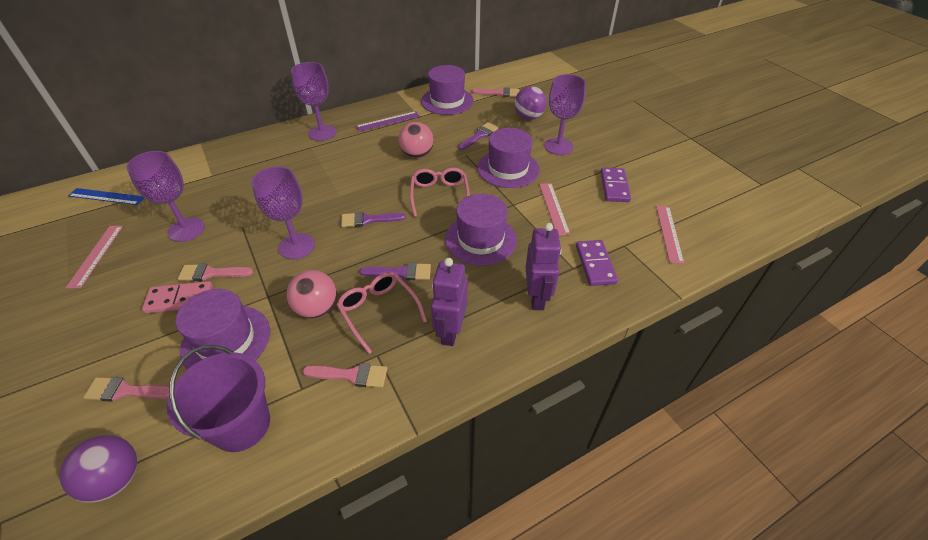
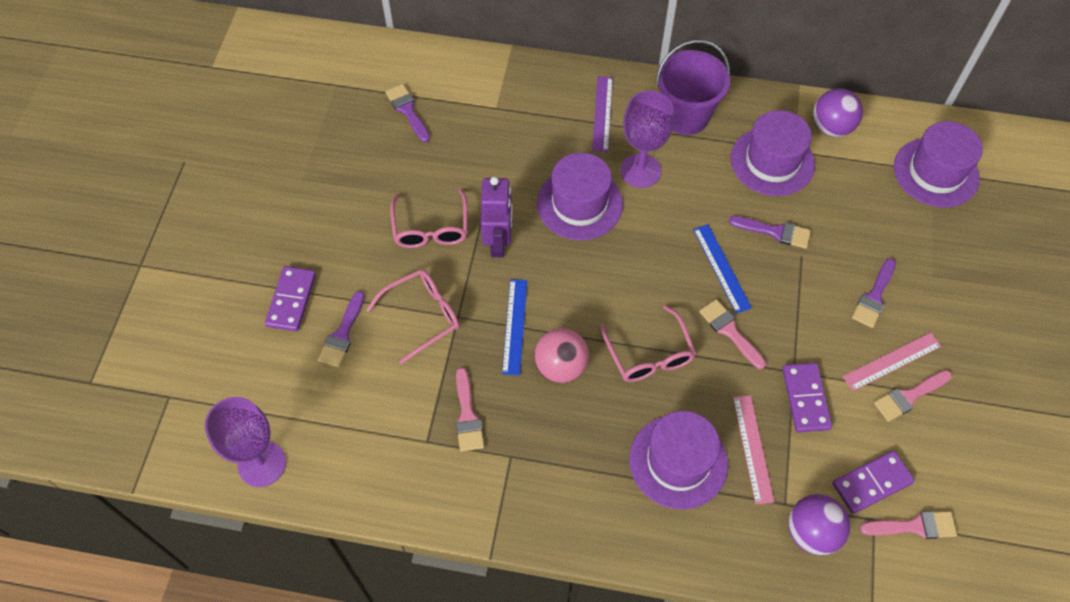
blue ruler: [68,188,144,205] = 1 -> [502,279,527,375] [693,224,752,314] = 2
pink ball: [287,270,337,318] [398,122,434,158] = 2 -> [534,328,589,383] = 1
pink domino: [142,281,213,313] = 1 -> none = 0
pink glasses: [337,272,427,354] [410,167,470,217] = 2 -> [366,269,459,364] [390,189,468,248] [600,305,696,382] = 3
pink ruler: [66,226,123,288] [539,183,570,235] [656,206,684,264] = 3 -> [733,395,774,504] [842,332,942,391] = 2
purple brush: [341,212,406,227] [360,263,431,280] [458,122,499,150] = 3 -> [318,291,365,367] [385,84,430,142] [729,216,811,249] [852,258,896,328] = 4
purple domino: [576,240,618,286] [600,168,631,202] = 2 -> [265,266,316,331] [782,363,832,432] [832,451,915,514] = 3
purple goblet: [126,151,205,242] [252,166,315,259] [291,62,336,141] [544,74,586,155] = 4 -> [205,397,286,487] [620,90,674,188] = 2
purple robot: [431,258,468,346] [526,223,561,310] = 2 -> [481,177,512,257] = 1

